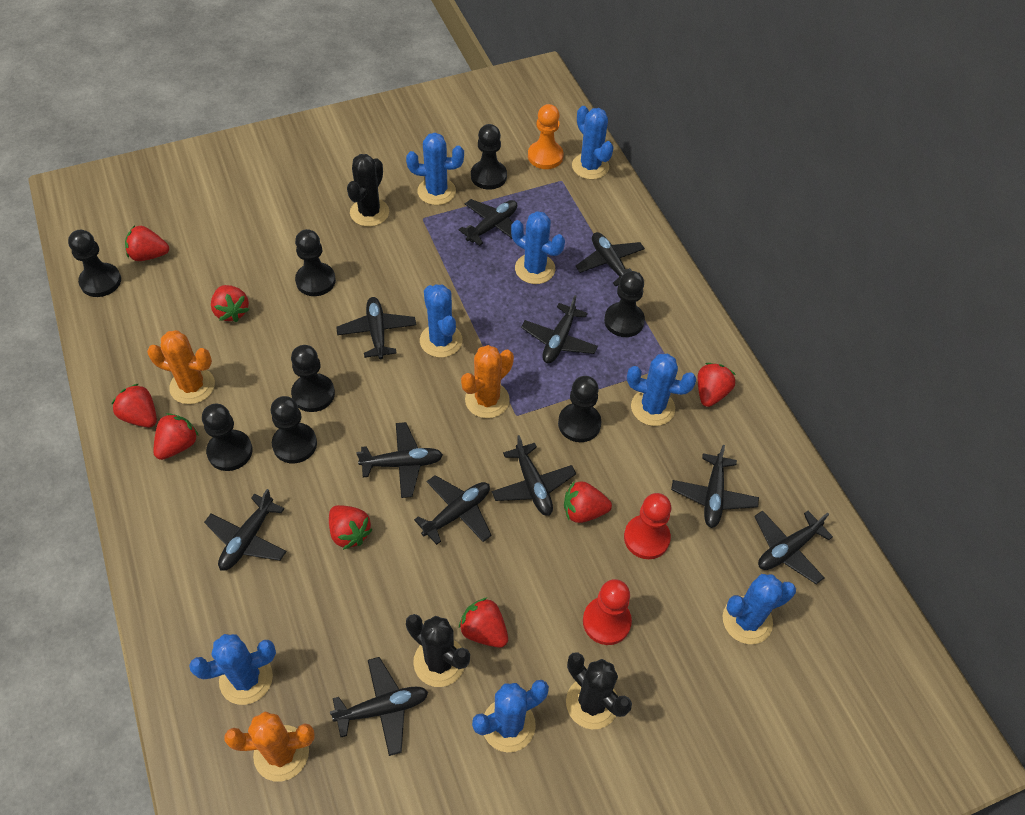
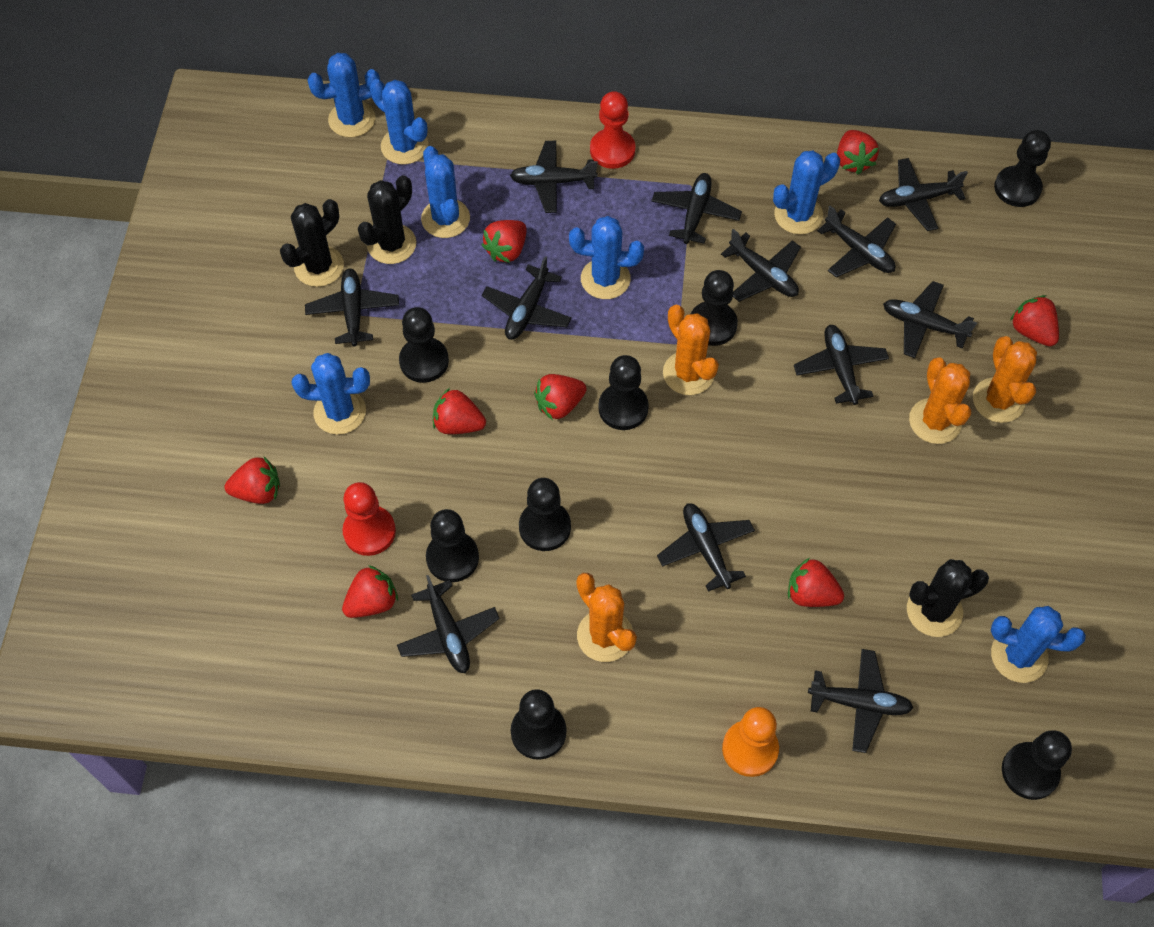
black plane: [204,489,287,571] [330,657,428,756] [336,297,416,359] [356,422,443,498] [414,475,492,545] [459,199,517,246] [492,435,576,516] [521,295,598,363] [575,232,645,286] [671,445,759,528] [754,510,833,584] = 11 -> [305,269,399,347] [397,575,500,673] [482,256,572,340] [510,141,598,213] [651,173,742,244] [657,503,755,592] [721,229,801,302] [794,325,889,405] [808,649,913,753] [817,206,896,278] [879,158,968,231] [883,281,977,358] = 12
blue cactus: [189,634,276,705] [406,133,464,205] [420,285,462,358] [472,680,549,752] [511,211,565,284] [572,106,614,180] [627,354,697,426] [723,574,796,644] = 8 -> [292,353,370,435] [307,53,380,138] [370,79,428,165] [421,146,470,238] [569,216,644,299] [773,151,840,234] [991,606,1086,683] = 7
orange cactus: [147,330,215,404] [224,712,315,782] [461,345,514,418] = 3 -> [576,573,637,662] [663,305,719,395] [909,357,971,444] [973,336,1037,423] = 4

